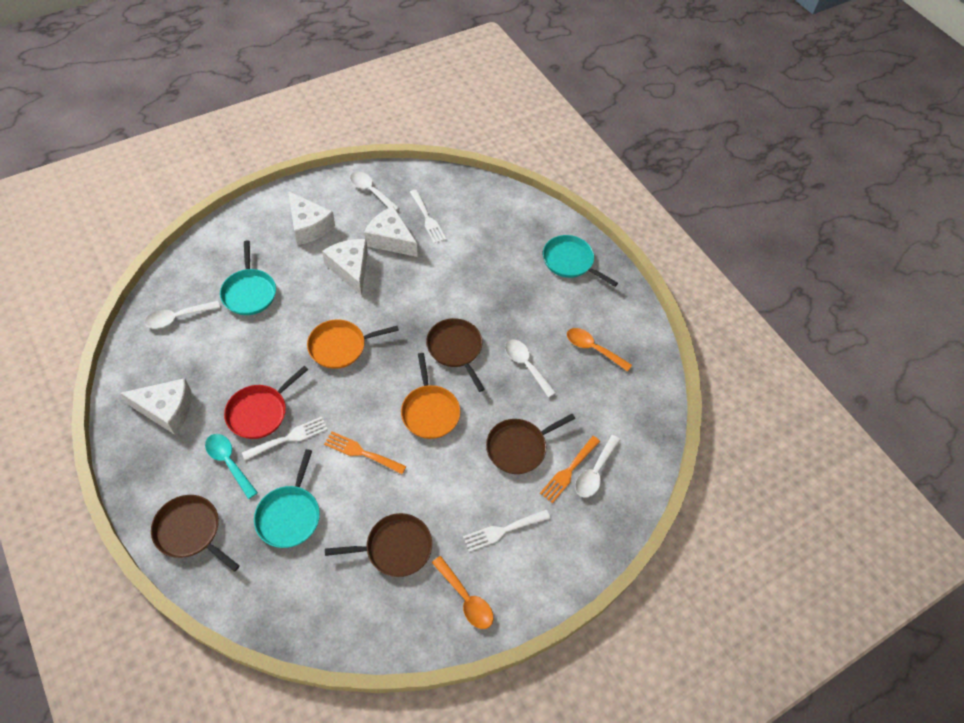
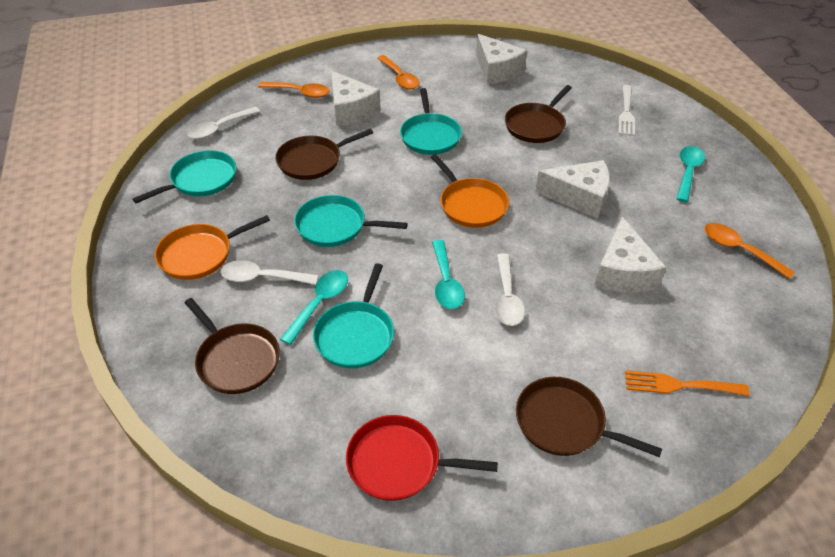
orange fork: [324,432,406,474] [540,436,600,503] = 2 -> [625,370,750,396] = 1
orange spoon: [432,556,493,629] [567,328,632,372] = 2 -> [259,82,330,98] [377,55,420,89] [704,223,795,279] = 3
turquoise pan: [220,241,276,315] [254,449,320,548] [543,235,618,287] = 3 -> [133,150,237,203] [294,195,408,247] [313,263,394,368] [400,88,462,155] = 4
turquoise spoon: [205,434,258,499] = 1 -> [280,270,348,345] [432,240,465,309] [676,146,705,202] = 3
white fork: [242,416,328,461] [410,190,446,243] [463,510,550,552] = 3 -> [619,85,635,136] = 1
white spoon: [145,301,220,329] [350,172,399,211] [505,340,556,398] [575,435,620,498] = 4 -> [187,107,260,139] [221,260,318,285] [495,254,525,326] = 3

